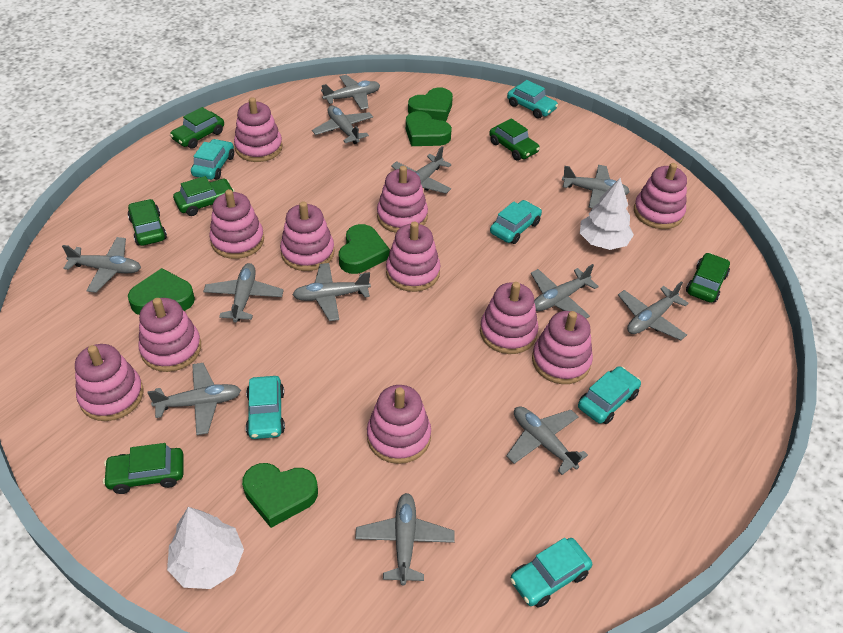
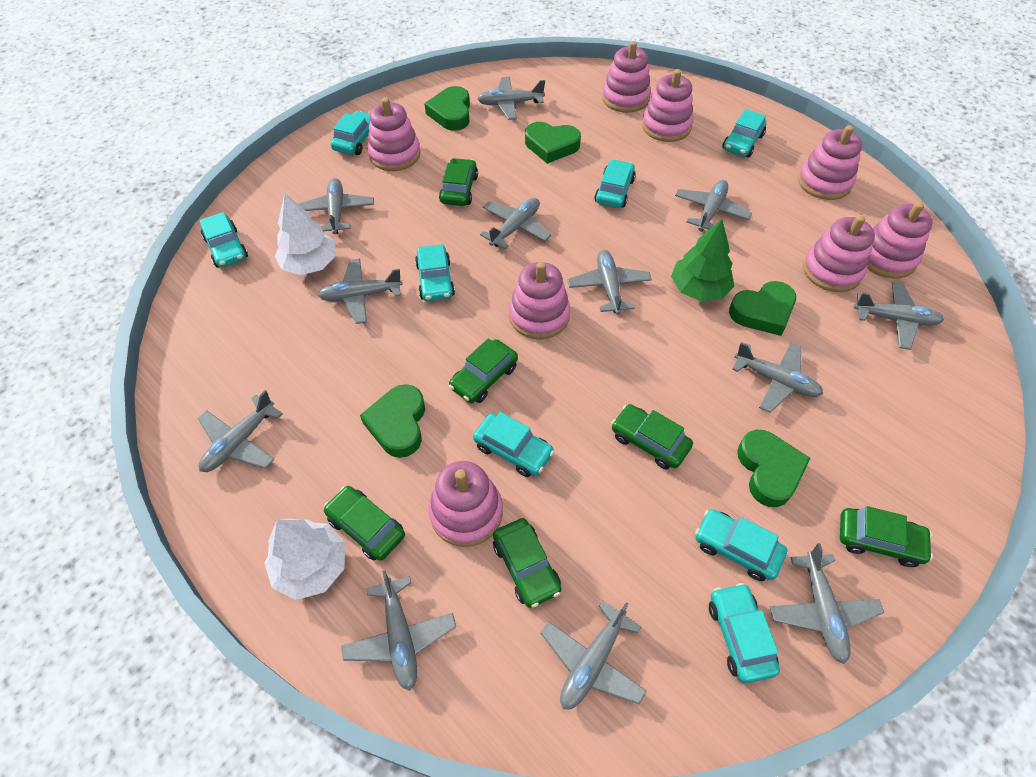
green tree: none = 0 -> [671,219,734,301] = 1
pink stacking toy: [75,344,143,421] [138,298,201,372] [209,189,264,259] [234,97,283,162] [280,201,335,271] [367,385,431,464] [377,166,428,233] [386,221,441,292] [480,282,539,354] [532,311,593,384] [634,163,687,229] = 11 -> [367,97,420,171] [429,461,503,547] [509,262,570,339] [602,41,651,113] [642,69,693,142] [798,125,862,200] [803,215,875,292] [867,202,933,279] = 8
turquoise car: [191,139,234,180] [246,376,285,439] [490,200,542,244] [507,80,558,119] [510,538,592,608] [578,366,641,424] = 6 -> [199,212,248,268] [330,111,370,155] [415,244,455,301] [473,412,554,477] [595,159,636,208] [695,509,787,581] [709,583,780,683] [722,109,767,157] = 8

